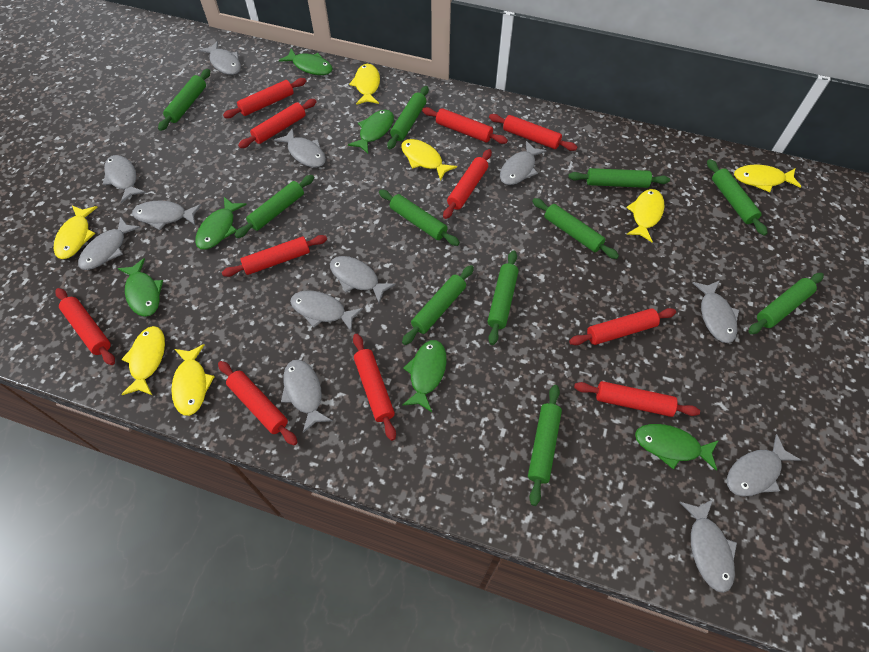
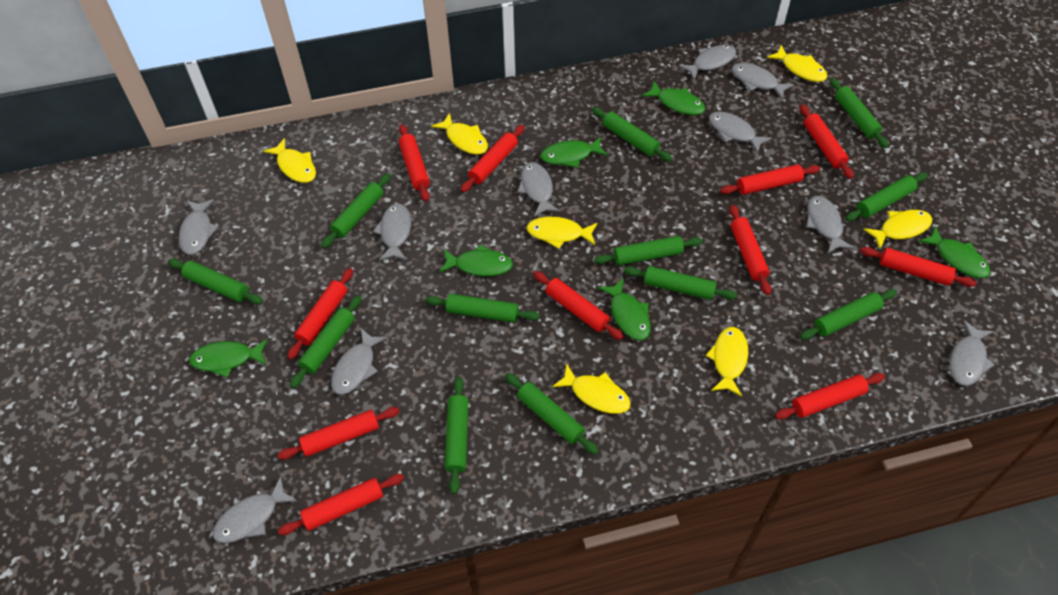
green rolling pin: [158,69,210,131] [234,175,314,238] [379,189,460,246] [387,86,429,149] [402,265,474,345] [487,250,519,345] [528,385,562,506] [532,198,619,259] [568,168,670,188] [707,159,768,236] [748,273,824,334] = 11 -> [168,258,263,304] [290,295,362,388] [321,173,391,248] [425,294,540,323] [445,377,468,494] [505,373,599,455] [592,107,672,162] [594,236,703,266] [624,266,737,300] [800,289,897,340] [830,78,889,148] [845,172,928,221] = 12
grey fish: [78,217,141,270] [102,155,146,203] [132,201,201,230] [199,41,241,75] [274,128,326,167] [281,360,333,433] [290,290,363,331] [330,256,396,303] [500,141,547,185] [680,499,737,593] [692,280,739,343] [727,434,801,497] = 12 -> [179,199,219,255] [212,476,297,543] [331,328,387,395] [373,203,411,261] [517,162,560,217] [679,45,736,79] [709,111,772,154] [732,63,794,100] [806,196,854,253] [950,320,995,386] = 10

